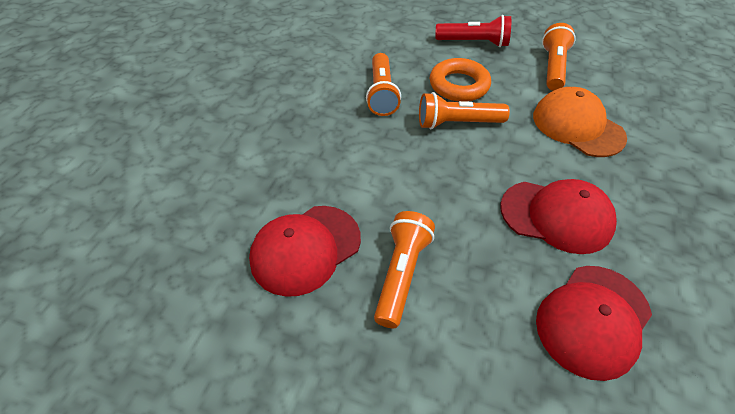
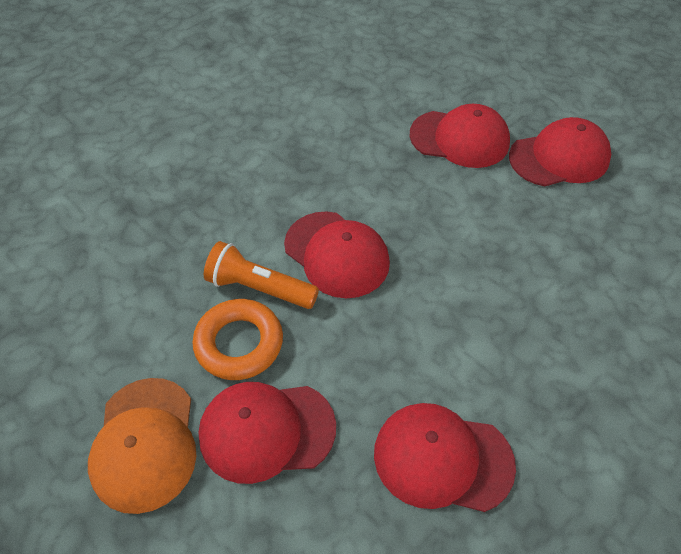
orange flashlight: [366,53,401,116] [374,211,435,328] [419,92,510,129] [542,23,576,91] = 4 -> [204,241,319,309] = 1
red cap: [249,206,361,297] [500,179,617,254] [536,266,652,381] = 3 -> [198,382,336,484] [284,211,390,298] [374,403,516,512] [409,104,510,168] [509,117,611,186] = 5
red flashlight: [435,15,511,47] = 1 -> none = 0

